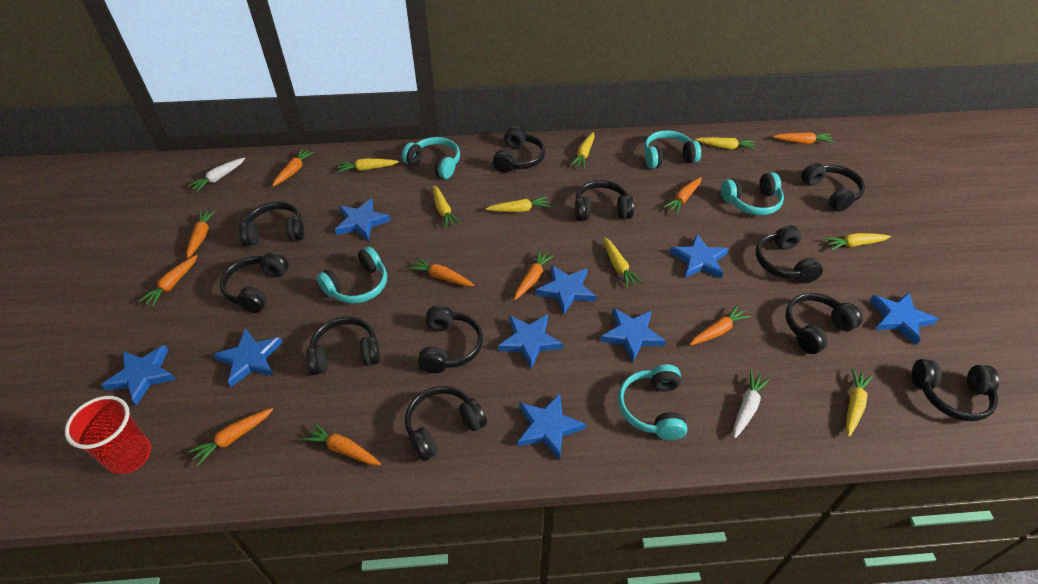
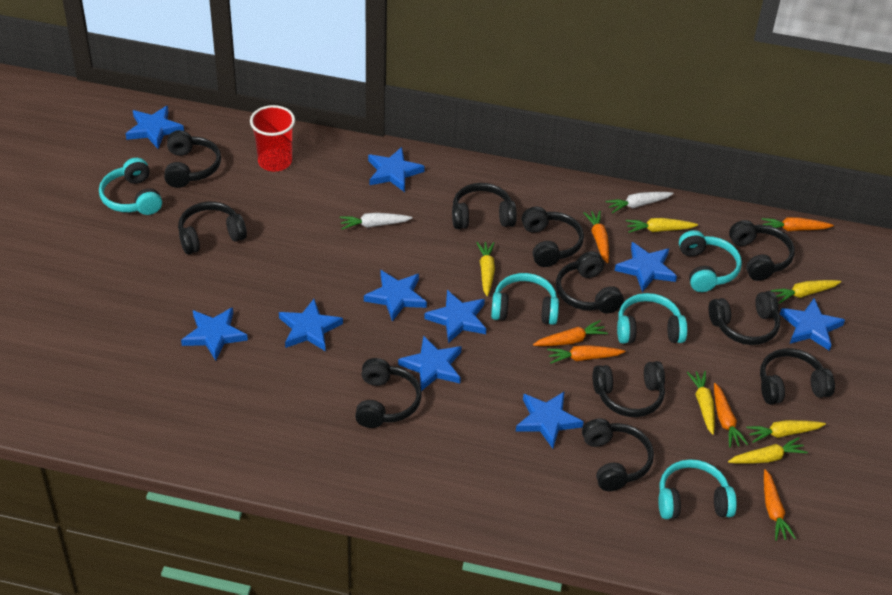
blue star: [101,345,176,406] [213,328,283,387] [335,198,391,241] [498,314,563,369] [517,393,586,460] [536,265,597,315] [600,308,666,362] [670,234,728,279] [870,292,938,345] = 9 -> [126,106,184,149] [181,307,248,361] [279,299,343,351] [364,270,427,321] [368,147,425,192] [398,335,461,391] [424,290,486,343] [516,392,584,449] [615,242,677,292] [780,298,845,351] = 10
orange carrot: [139,255,198,307] [186,210,216,258] [188,408,273,467] [272,148,314,186] [302,422,381,465] [408,257,474,286] [514,250,554,300] [664,177,702,214] [689,305,751,345] [773,132,834,144] = 10 -> [533,320,608,346] [547,345,625,364] [583,211,609,263] [714,383,749,448] [761,217,834,231] [764,469,796,541] = 6
yellow carrot: [337,158,399,173] [433,185,461,228] [486,196,551,212] [570,132,595,168] [604,237,643,288] [695,137,756,150] [824,233,891,250] [846,368,873,437] = 8 -> [476,242,495,297] [626,218,698,233] [687,371,715,435] [728,437,808,464] [746,420,826,443] [771,280,841,304] = 6

